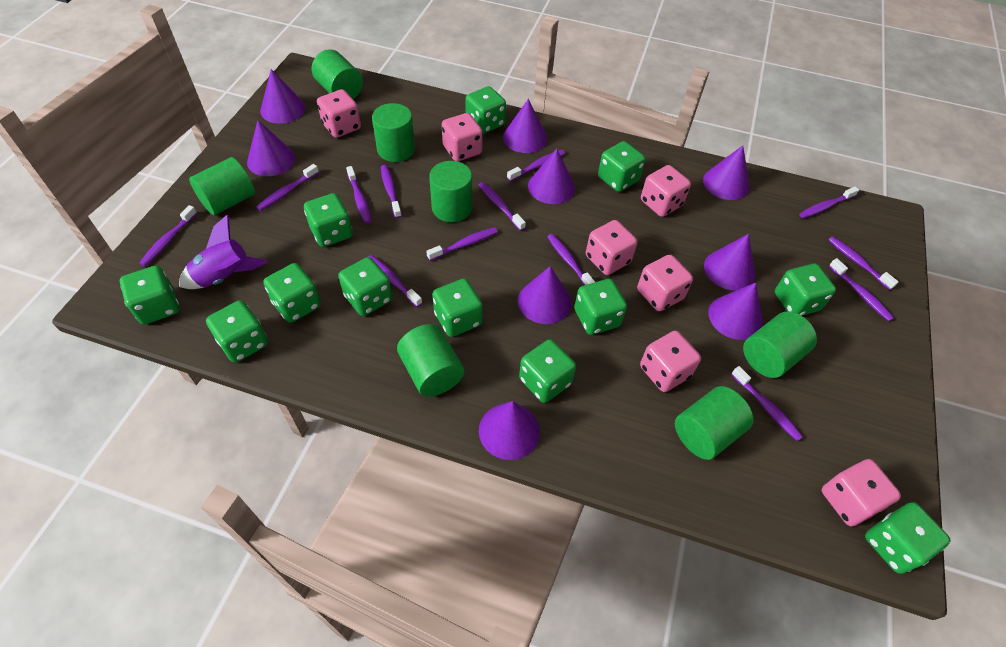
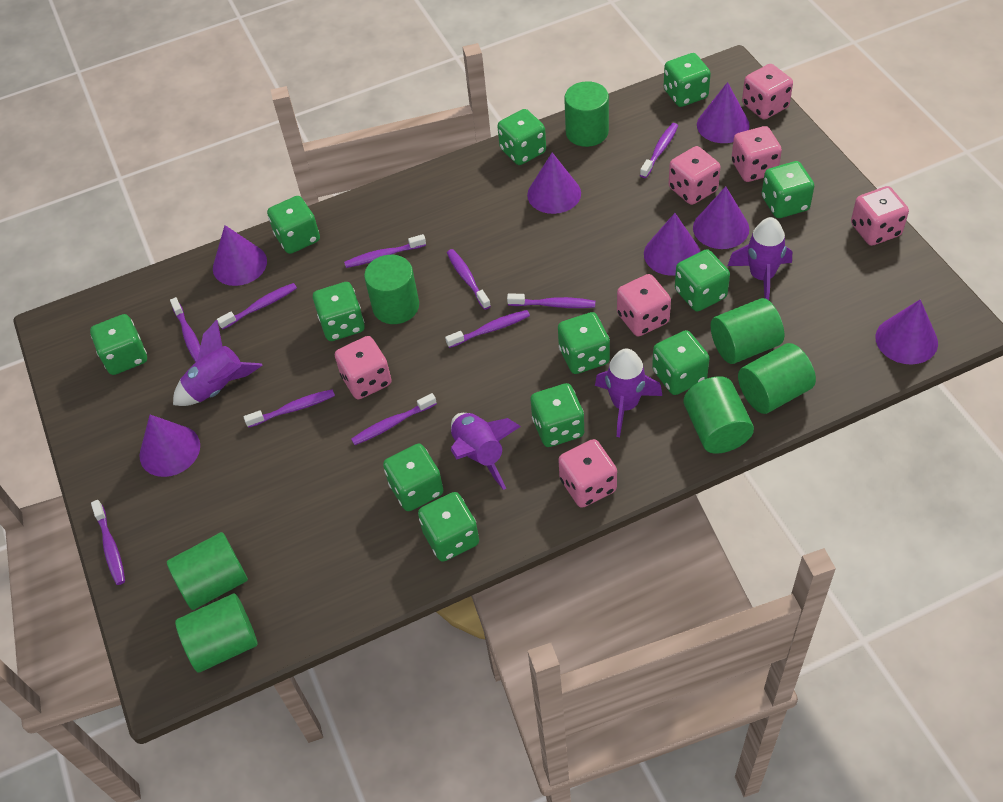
purple cone: [247,120,295,176] [260,69,305,124] [479,401,540,460] [503,99,547,153] [518,266,572,324] [528,149,575,204] [703,145,750,200] [704,234,756,290] [708,283,763,340] = 9 -> [140,415,200,477] [213,225,267,286] [527,152,581,214] [644,213,700,276] [693,186,749,249] [697,82,750,143] [875,299,938,364] = 7
purple rocket: [179,215,268,289] = 1 -> [173,320,263,406] [451,413,521,490] [595,348,662,437] [728,217,792,300] = 4
purple toothbrush: [139,205,197,266] [257,164,319,211] [346,166,372,223] [368,255,422,307] [381,165,402,218] [426,227,498,261] [479,182,526,231] [507,150,565,182] [547,234,595,285] [731,366,803,441] [799,186,859,218] [828,236,899,290] [829,258,894,321] = 13 -> [91,500,125,585] [170,297,200,362] [217,283,297,330] [244,389,335,428] [344,234,426,268] [351,393,437,445] [445,310,530,348] [447,249,491,310] [507,293,595,308] [640,123,678,178] = 10

